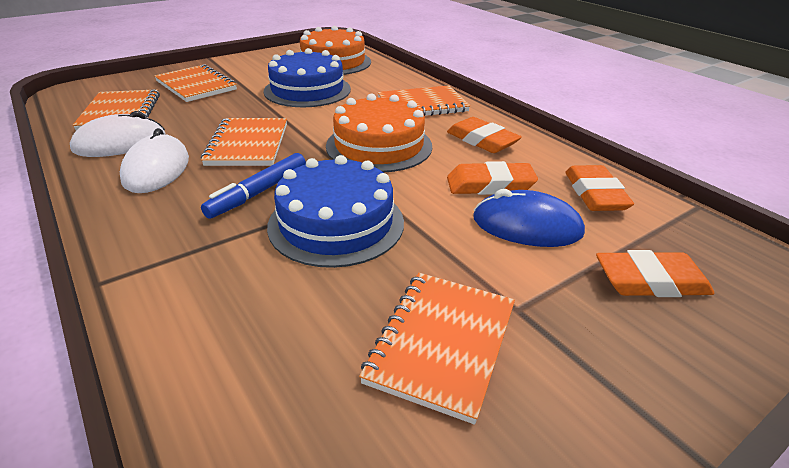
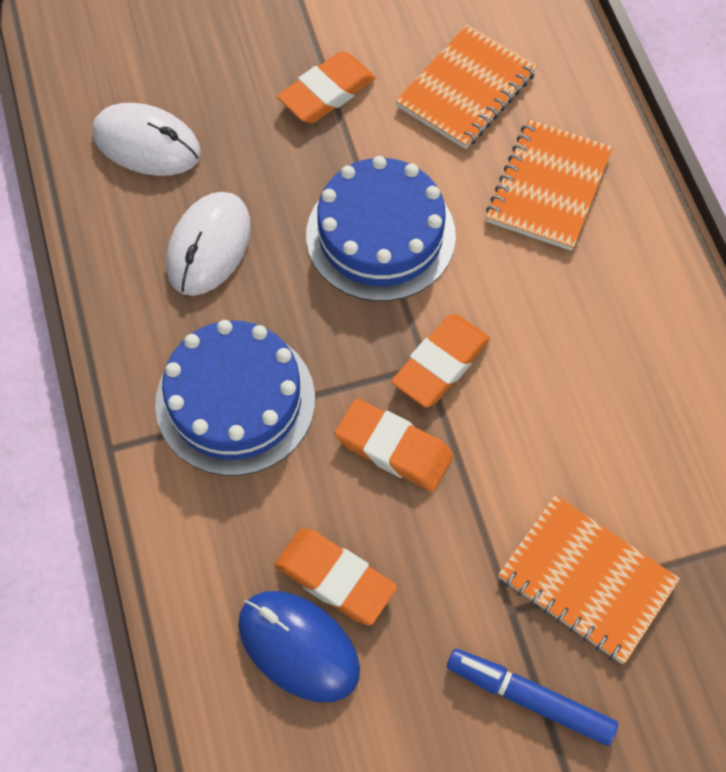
orange cake: [300,26,371,75] [326,94,432,173] = 2 -> none = 0
orange notebook: [73,89,160,131] [154,64,237,102] [201,118,287,166] [359,273,515,424] [378,85,470,116] = 5 -> [396,24,537,149] [486,119,613,251] [498,495,680,664] = 3

